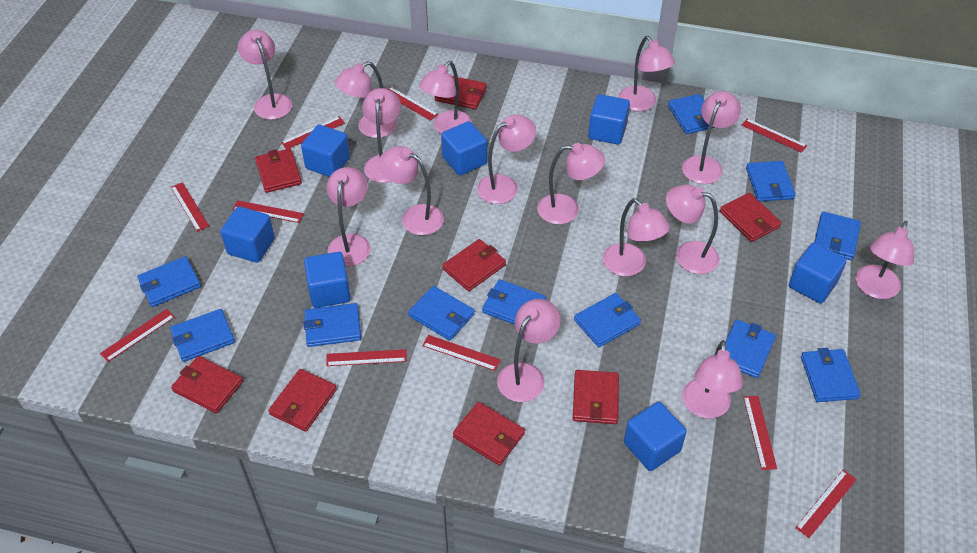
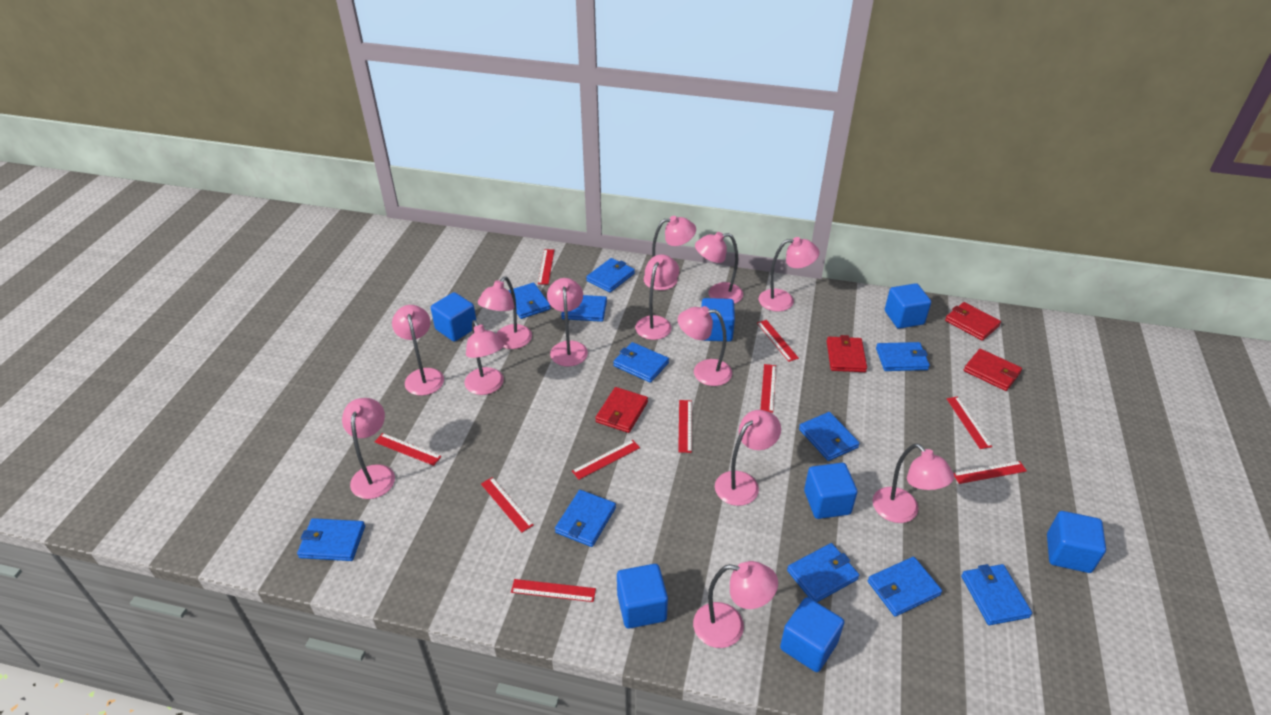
pink lamp: [238,30,292,120] [327,167,371,266] [335,61,397,138] [362,88,401,183] [379,146,444,235] [419,61,472,134] [477,115,536,204] [497,299,560,402] [537,143,605,224] [603,198,670,276] [618,36,675,111] [666,184,719,274] [682,91,741,184] [682,340,743,419] [856,221,914,299] = 15 -> [342,398,395,499] [392,305,444,396] [465,320,504,395] [478,276,532,349] [547,278,588,367] [635,255,679,340] [644,216,696,290] [678,306,732,386] [693,561,778,648] [695,232,743,304] [715,410,781,506] [759,237,820,312] [872,443,954,523] = 13
red wallet: [171,356,243,413] [255,148,302,193] [268,369,337,432] [435,76,487,109] [442,239,506,291] [453,402,525,465] [573,370,619,424] [720,193,782,242] = 8 -> [595,387,648,433] [827,335,867,372] [945,302,1001,341] [964,349,1022,391] = 4

